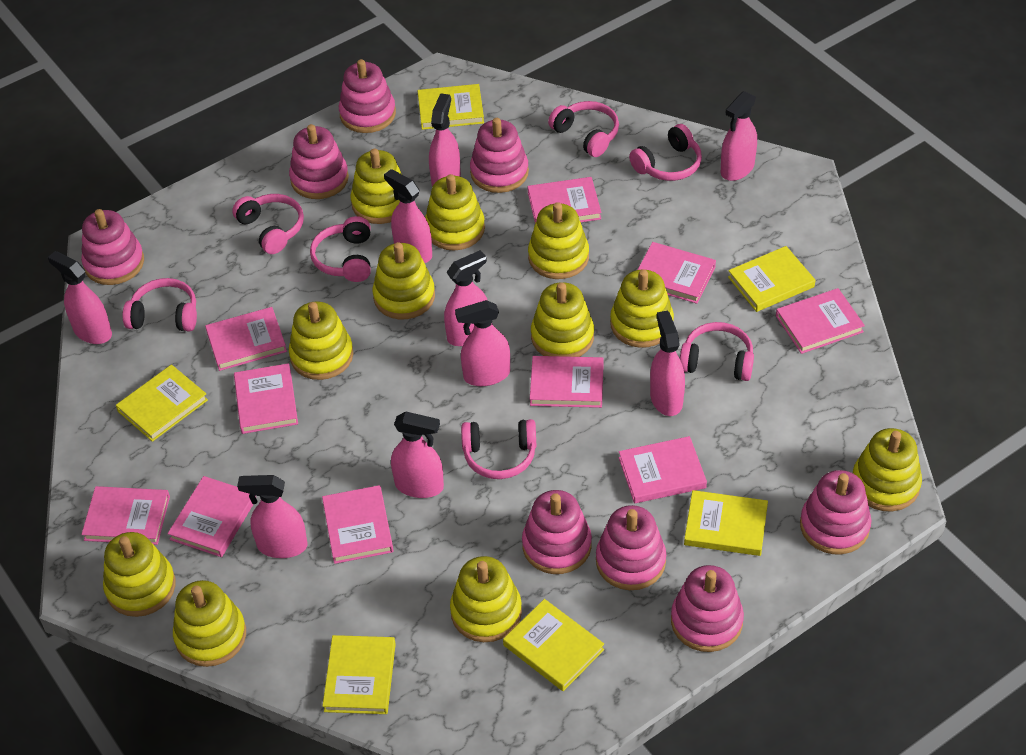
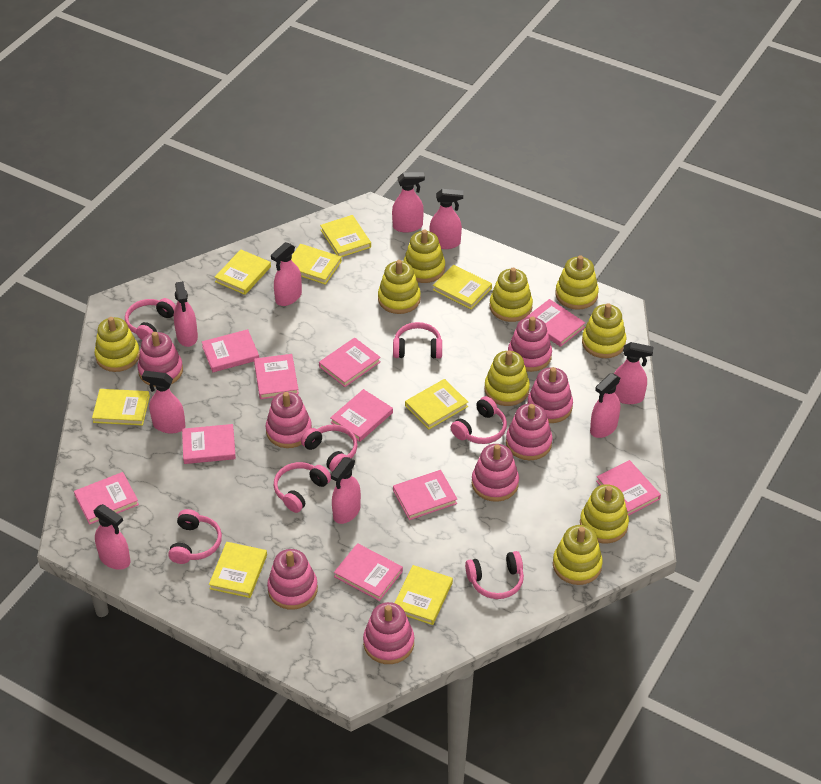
yellow book: [116,365,208,442] [322,635,396,714] [417,84,484,130] [503,599,604,691] [684,490,768,556] [728,246,815,312] = 6 -> [92,389,150,426] [209,542,267,598] [215,249,271,295] [291,244,342,285] [320,215,371,257] [394,565,453,625] [405,379,468,429] [433,265,492,309] = 8
yellow stacking toy: [103,532,176,617] [173,580,246,667] [289,301,353,380] [350,149,401,224] [372,242,435,319] [425,174,485,250] [450,556,522,642] [528,202,589,279] [531,282,594,357] [610,269,674,348] [853,428,922,511] = 11 -> [94,317,140,372] [378,260,421,314] [403,229,445,283] [484,350,530,406] [489,268,533,322] [553,525,603,585] [555,255,599,310] [580,484,629,543] [582,303,626,358] = 9

